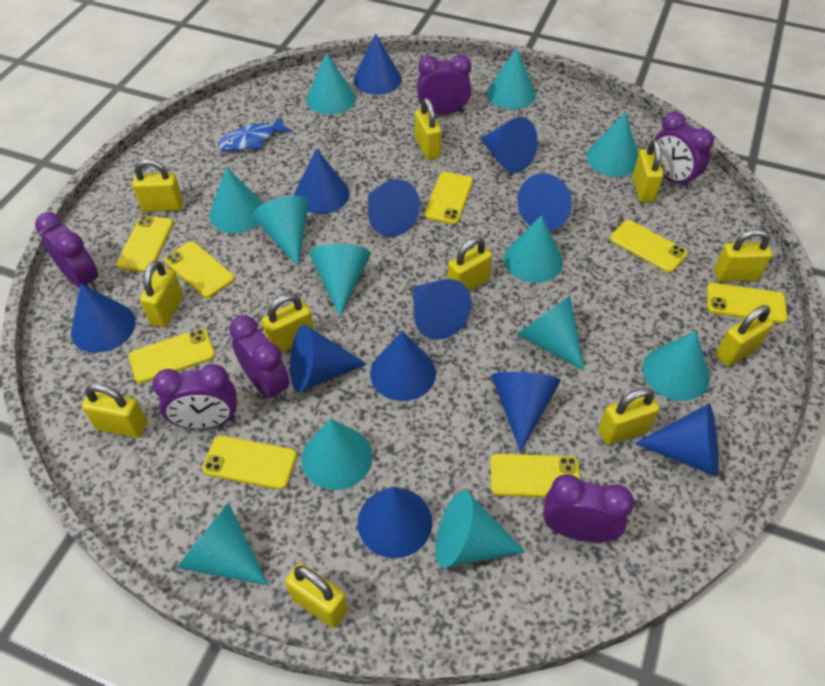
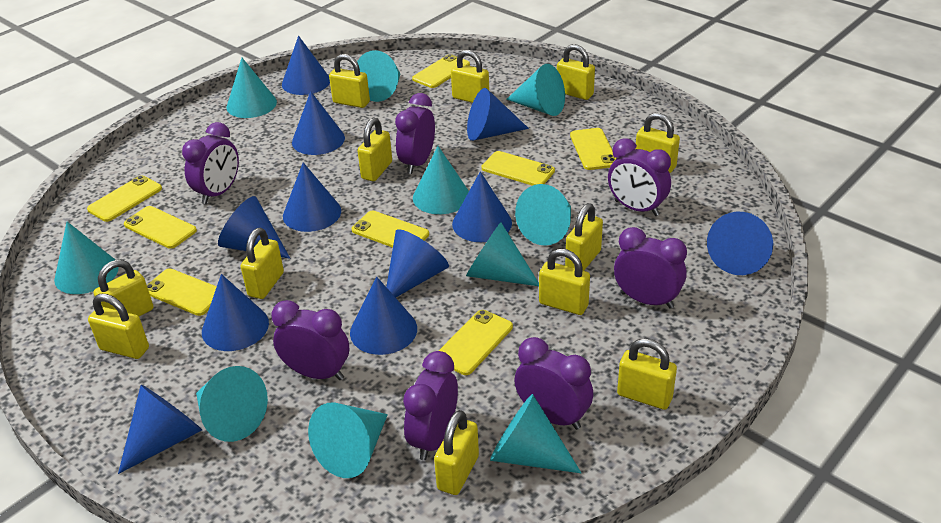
blue cone: [71,284,136,353] [290,325,366,392] [295,148,350,214] [353,33,402,95] [358,487,432,558] [368,179,420,237] [370,331,436,401] [413,279,472,340] [480,117,538,173] [491,372,561,452] [517,173,572,231] [635,403,719,477] = 12 -> [118,385,202,474] [202,274,269,351] [218,196,290,259] [282,36,330,95] [283,162,341,232] [292,91,345,155] [350,277,417,355] [386,229,449,298] [452,171,512,242] [467,88,529,141] [707,212,773,275] = 11
blue fish: [218,116,293,151] = 1 -> none = 0
purple clock: [35,212,98,291] [152,364,237,429] [229,315,290,403] [417,55,471,115] [543,474,634,542] [655,112,714,189] = 6 -> [182,122,239,204] [272,300,349,380] [395,93,435,174] [403,351,458,460] [514,337,593,430] [608,138,671,216] [614,227,687,309] = 7
turquoise cone: [176,503,269,585] [209,167,264,233] [252,196,309,266] [302,419,373,490] [306,52,356,115] [309,244,371,317] [436,490,525,568] [487,48,536,109] [504,215,563,283] [517,296,585,371] [587,112,638,177] [643,331,710,401] = 12 -> [54,222,118,294] [196,366,268,442] [227,58,277,118] [308,402,388,478] [357,50,401,102] [413,146,469,214] [466,222,539,286] [490,394,581,473] [506,64,565,116] [515,184,571,246] = 10
yellow padlock: [82,383,147,438] [132,159,183,212] [140,260,183,327] [262,294,314,353] [285,563,348,628] [415,98,442,159] [447,237,492,292] [598,388,660,445] [633,139,664,202] [714,229,772,282] [716,305,774,366] = 11 -> [88,294,149,359] [93,260,154,316] [240,228,284,299] [329,54,370,108] [358,118,392,181] [434,410,479,495] [451,50,489,103] [539,249,590,315] [557,44,595,100] [565,203,603,271] [617,338,677,410] [635,113,680,173] = 12

